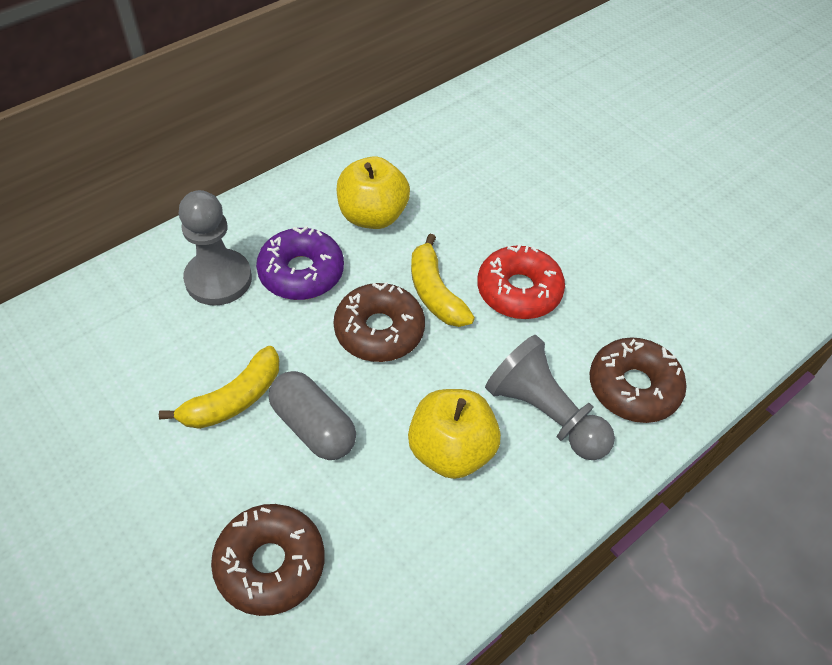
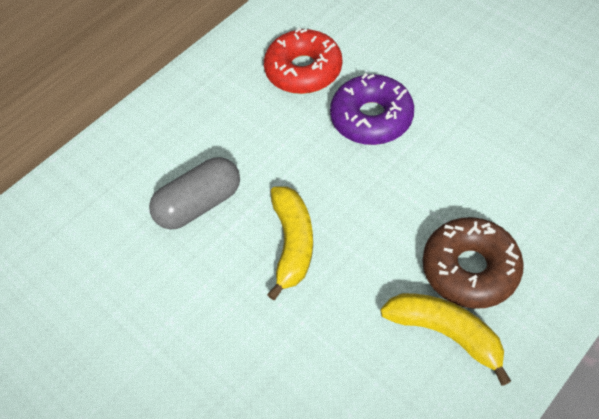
brown donut: [211,504,325,616] [333,282,425,362] [590,337,687,423] = 3 -> [423,217,524,309] = 1
grey pawn: [179,190,252,306] [485,335,615,460] = 2 -> none = 0
yellow apple: [337,157,410,229] [408,389,501,479] = 2 -> none = 0

